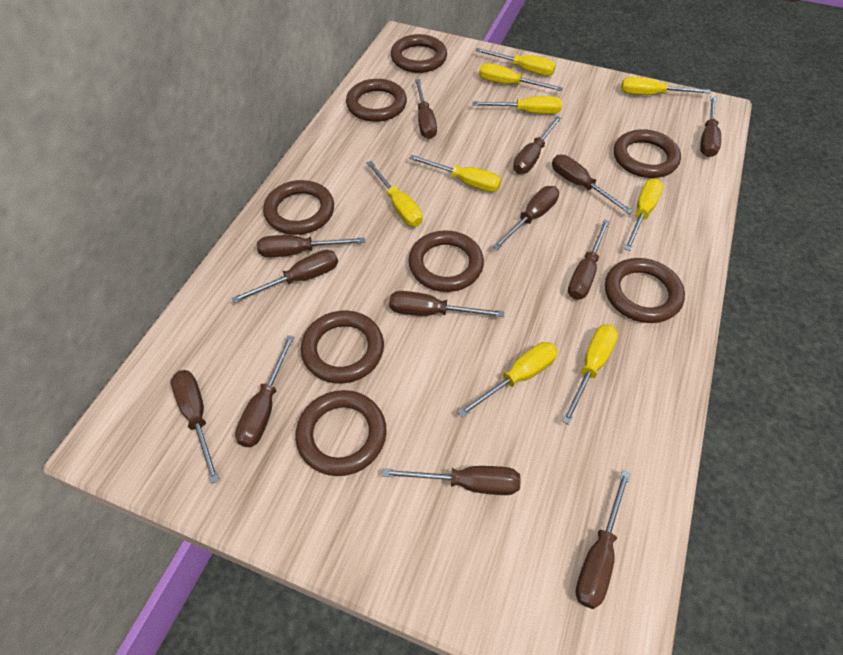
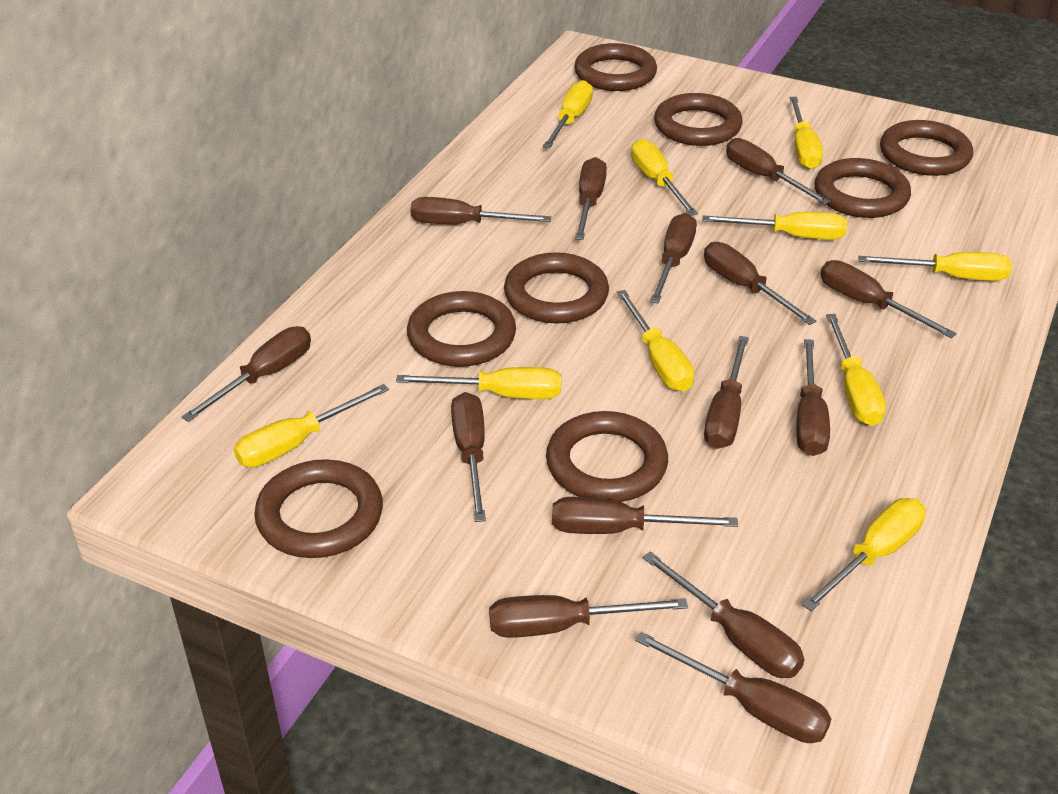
brown screwdriver: [171,370,219,484] [231,250,338,303] [235,335,294,447] [257,235,365,257] [382,466,521,495] [389,291,505,317] [415,79,437,139] [492,186,559,250] [513,116,561,174] [552,155,633,214] [568,219,610,299] [576,470,631,609] [700,96,721,157] = 13 -> [181,326,311,422] [410,197,551,224] [451,392,486,522] [489,595,688,638] [552,497,738,534] [575,157,607,240] [635,632,831,743] [643,551,804,678] [650,213,697,303] [704,242,816,325] [704,336,749,449] [726,138,831,205] [796,339,830,456] [820,260,957,338] = 14
yellow screwdriver: [366,161,423,227] [409,155,501,192] [458,342,558,417] [472,96,562,114] [475,48,556,76] [479,63,563,91] [562,324,618,425] [621,77,711,95] [624,179,663,251] = 9 -> [234,384,389,467] [396,367,561,399] [543,80,593,148] [616,290,694,391] [631,139,698,216] [702,212,847,240] [790,97,823,169] [802,498,926,611] [826,314,886,426] [858,252,1012,281] = 10

